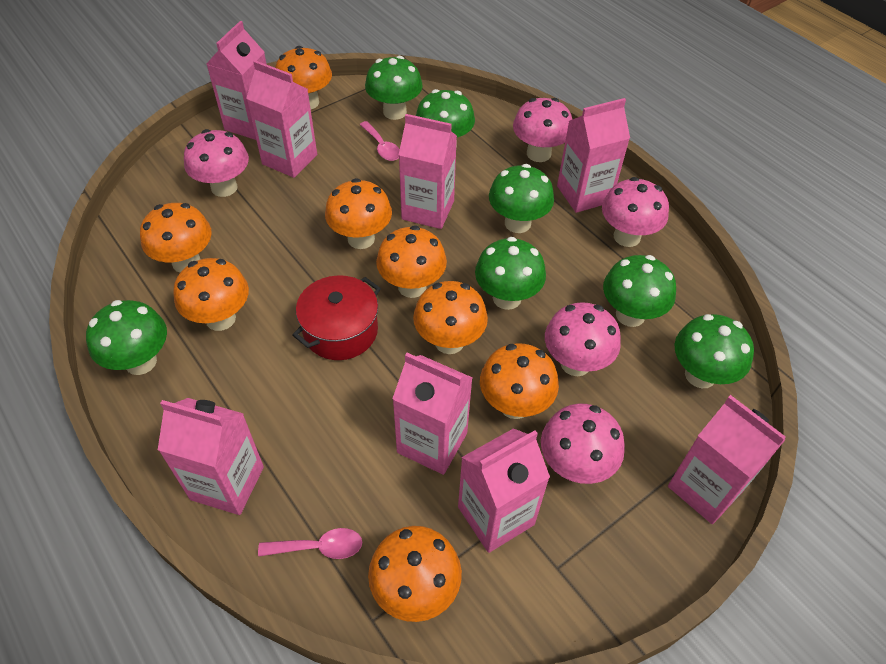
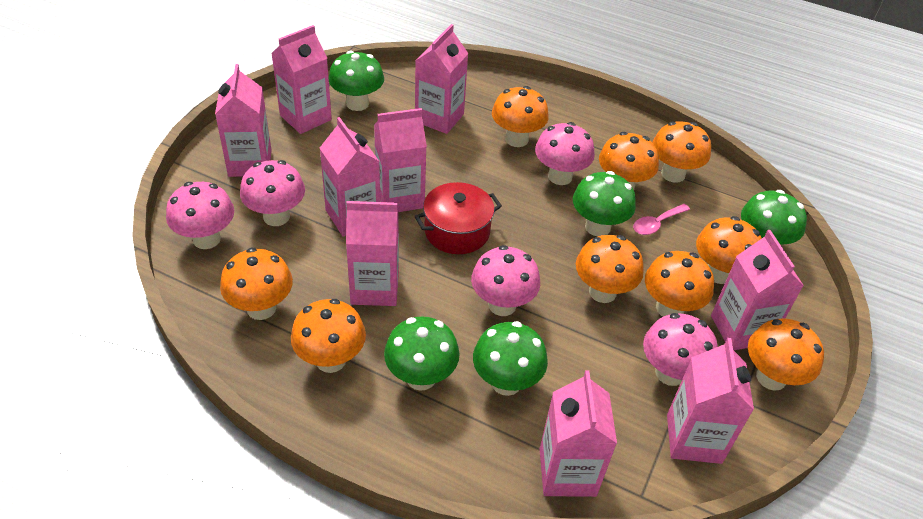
green mushroom: [86,300,167,375] [365,56,423,120] [416,89,475,147] [475,237,546,310] [489,164,554,233] [603,255,676,327] [675,314,754,388] = 7 -> [329,51,384,111] [384,316,459,391] [473,321,548,396] [573,171,636,237] [741,190,807,245] = 5
orange mushroom: [140,203,212,272] [173,258,249,331] [275,46,332,109] [325,178,392,249] [368,526,462,622] [376,225,447,298] [413,281,488,354] [480,343,559,419] = 8 -> [220,248,293,320] [291,299,366,373] [492,86,549,147] [576,235,643,303] [599,132,659,190] [645,251,714,317] [652,121,711,183] [696,216,762,284] [748,318,824,391] = 9
pink carton: [158,398,264,515] [206,21,267,140] [246,60,317,178] [392,353,473,475] [399,114,457,229] [458,428,550,553] [557,98,630,213] [668,395,786,524] = 8 -> [215,64,271,177] [271,25,332,134] [320,117,380,236] [346,201,399,306] [374,108,427,212] [415,24,469,134] [540,370,617,497] [667,338,754,464] [711,230,804,350] = 9
pink spoon: [258,528,362,559] [360,121,400,161] = 2 -> [633,204,690,235] = 1

